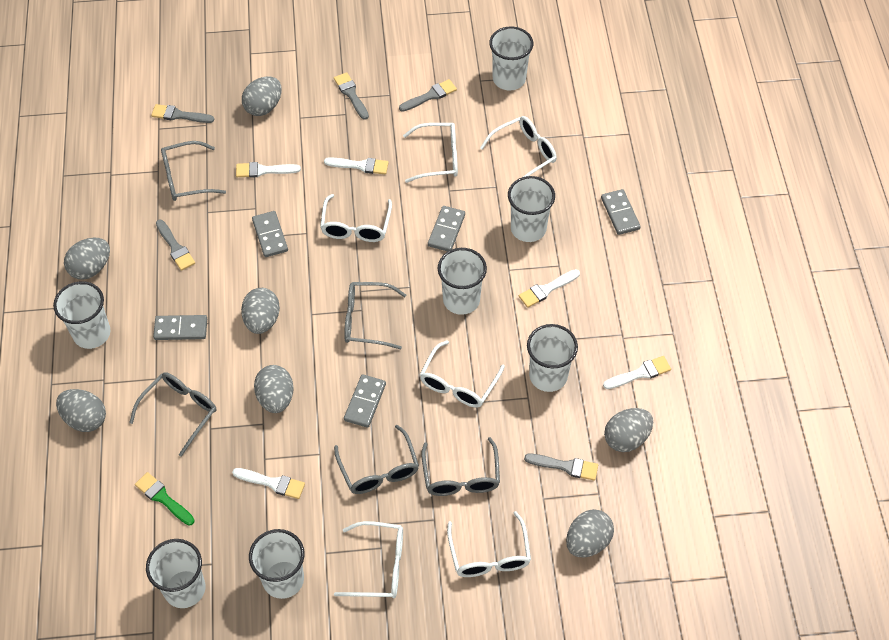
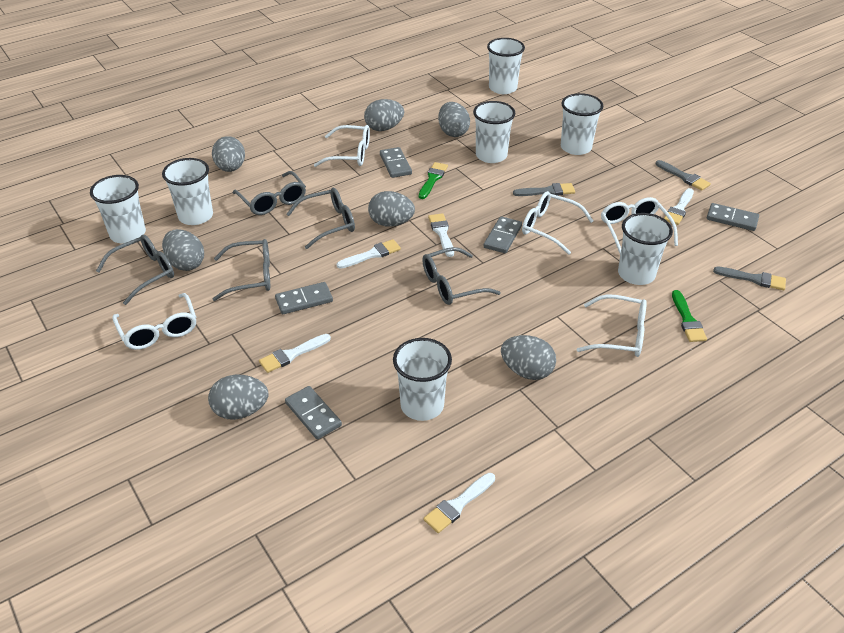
green brush: [135,472,195,525] = 1 -> [419,162,448,199] [672,290,707,342] = 2
grey brush: [151,104,214,123] [156,220,195,271] [334,72,369,120] [399,79,457,112] [524,454,598,481] = 5 -> [513,183,575,196] [656,160,711,191] [713,267,786,290] = 3
white glasses: [320,194,392,242] [334,521,403,598] [403,123,458,183] [420,340,505,408] [447,511,531,577] [480,116,556,177] = 6 -> [112,293,196,350] [314,125,370,167] [522,191,593,255] [577,294,647,357] [601,197,678,254] = 5

